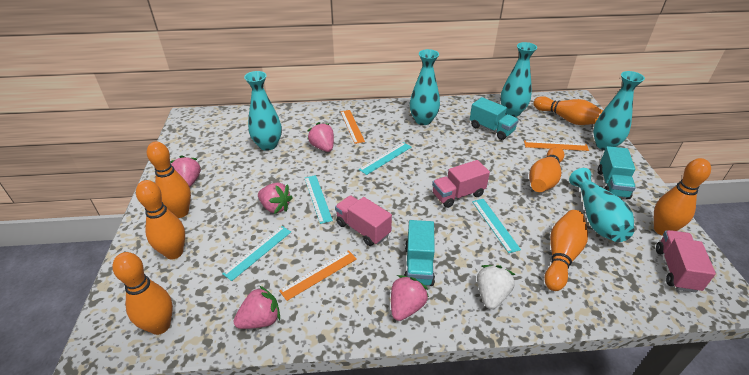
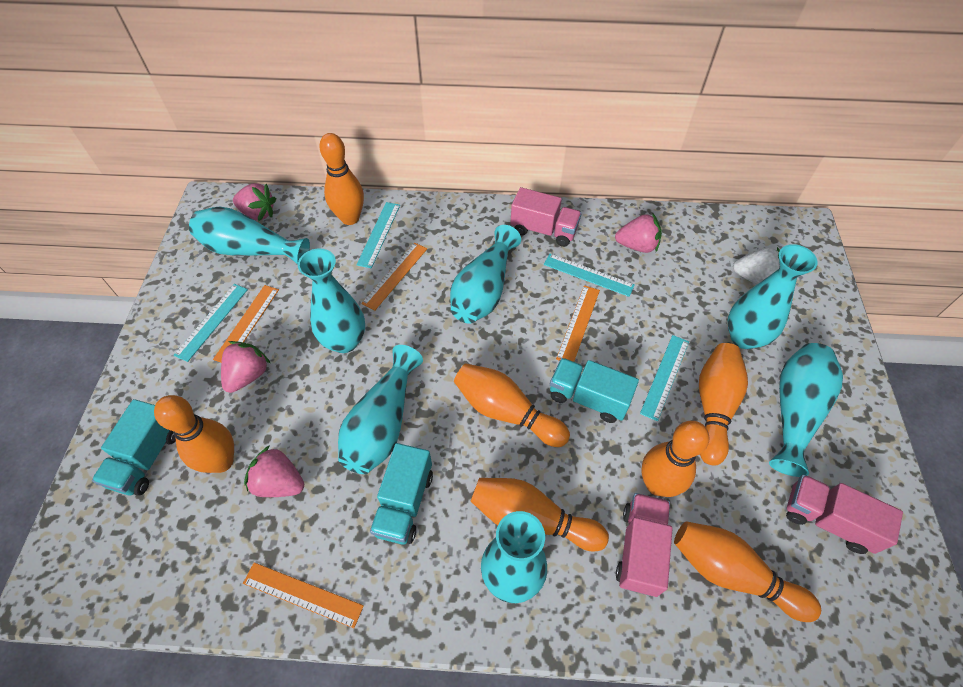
orange ruler: [279,250,357,301] [340,110,365,144] [524,140,589,151] = 3 -> [213,285,279,362] [243,562,364,628] [361,242,427,311] [556,285,600,362] = 4
pink strawberry: [170,156,201,187] [233,286,280,329] [258,183,293,214] [307,122,334,152] [391,275,429,321] = 5 -> [221,341,271,393] [233,183,276,221] [244,445,304,497] [615,213,662,253] = 4
turquoise vase: [244,71,282,151] [410,49,440,125] [500,42,537,117] [569,168,634,242] [593,71,645,150] = 5 -> [189,207,310,265] [298,248,365,353] [338,345,423,474] [450,225,521,323] [481,511,547,603] [728,244,818,349] [769,343,843,477] = 7

